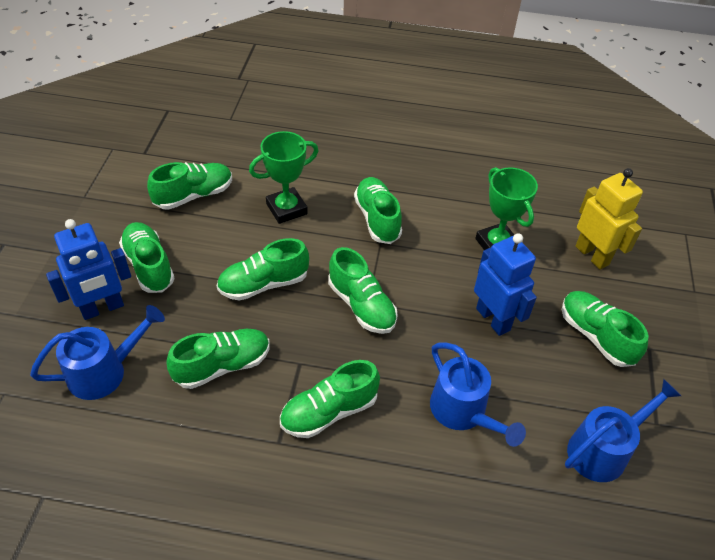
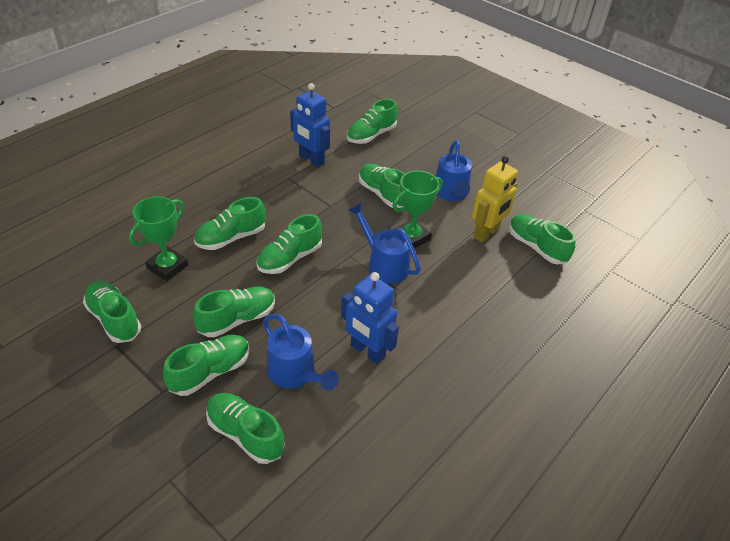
green shoe: [119,222,175,293] [147,162,232,210] [166,329,270,389] [217,238,309,301] [280,360,380,438] [328,247,398,334] [354,177,402,244] [562,291,649,367] = 8 -> [83,281,141,343] [163,335,250,396] [193,287,275,337] [194,197,266,250] [206,393,285,464] [256,214,322,274] [347,99,398,144] [359,164,405,208] [509,214,575,265] = 9

